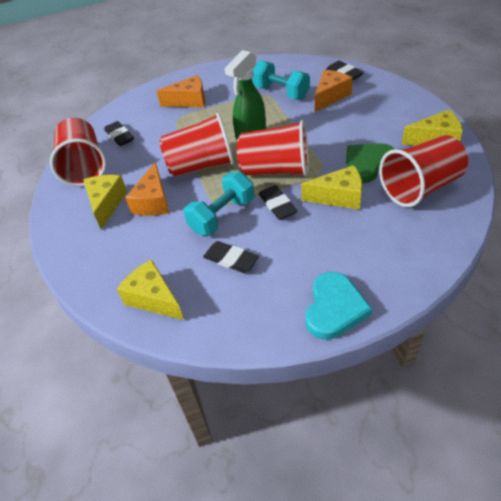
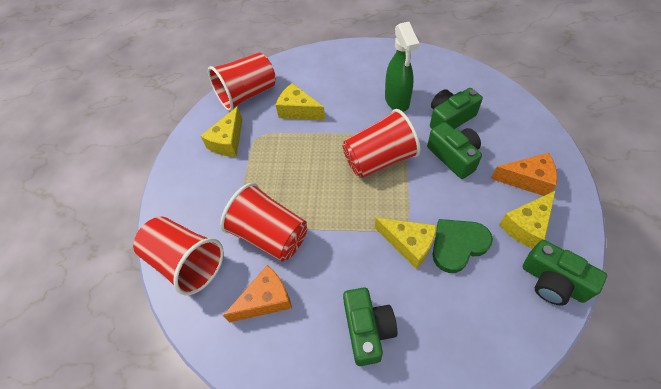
black eraser: [104,121,134,146] [203,241,259,273] [258,185,298,220] [326,61,364,81] = 4 -> none = 0
green camera: none = 0 -> [343,287,398,366] [427,122,482,179] [430,88,483,129] [523,240,607,306] = 4
orange cheese: [125,162,169,216] [157,75,205,108] [315,70,353,112] = 3 -> [223,265,292,322] [491,153,557,196] = 2
turquoise dumbbell: [184,171,254,236] [252,60,310,100] = 2 -> none = 0
turquoise heart: [306,272,372,339] = 1 -> none = 0

